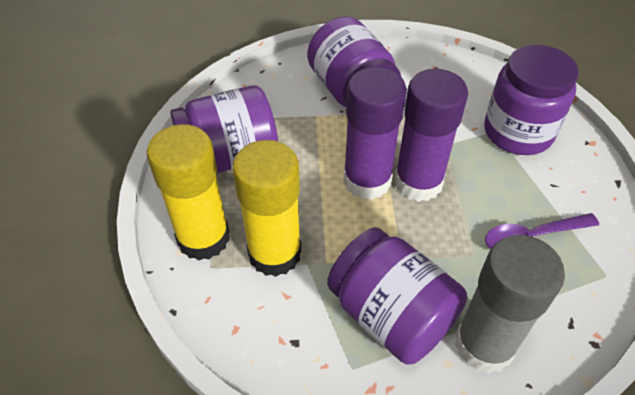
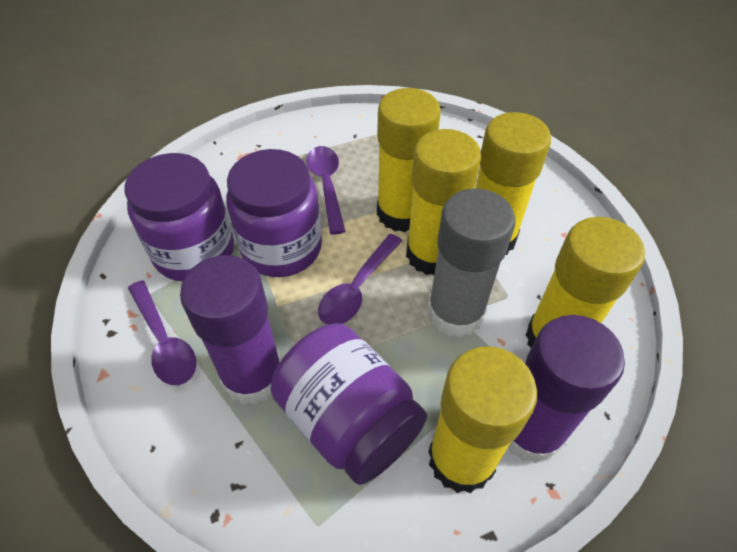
purple jar: [170,85,278,173] [307,16,401,107] [327,228,467,365] [484,45,579,155] = 4 -> [125,153,234,282] [226,149,322,277] [270,323,427,485] = 3
purple spoon: [485,213,599,250] = 1 -> [128,280,196,385] [307,146,346,235] [318,234,402,325] = 3
yellow glue stick: [147,124,230,261] [232,140,301,277] = 2 -> [377,88,441,232] [406,129,481,275] [428,346,537,493] [476,112,551,255] [525,217,645,348] = 5

